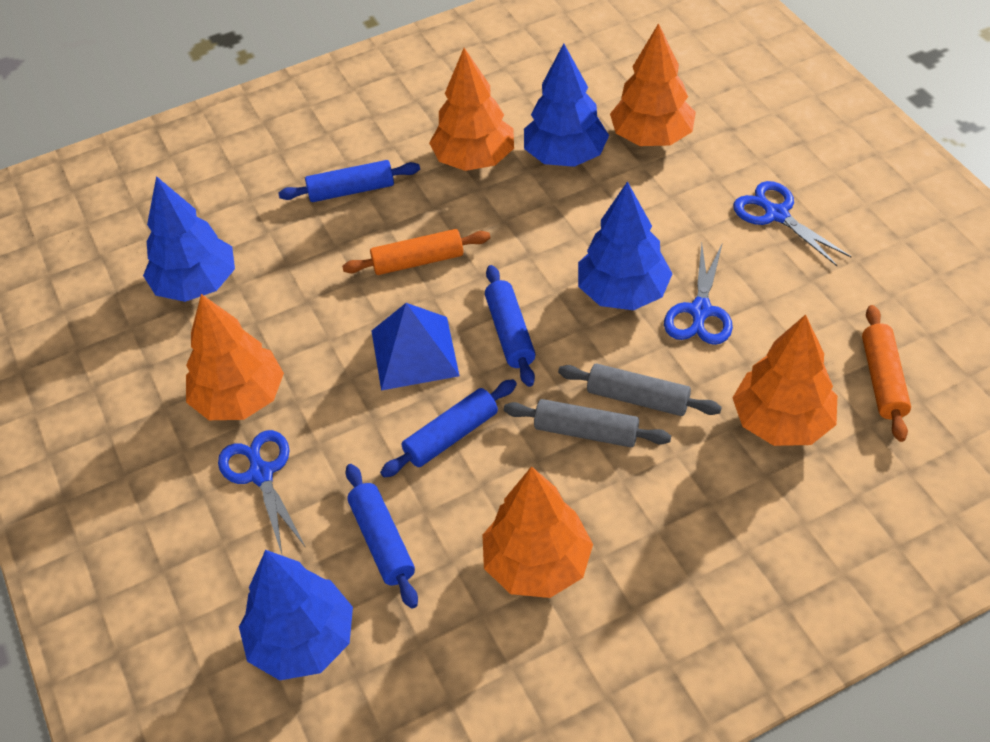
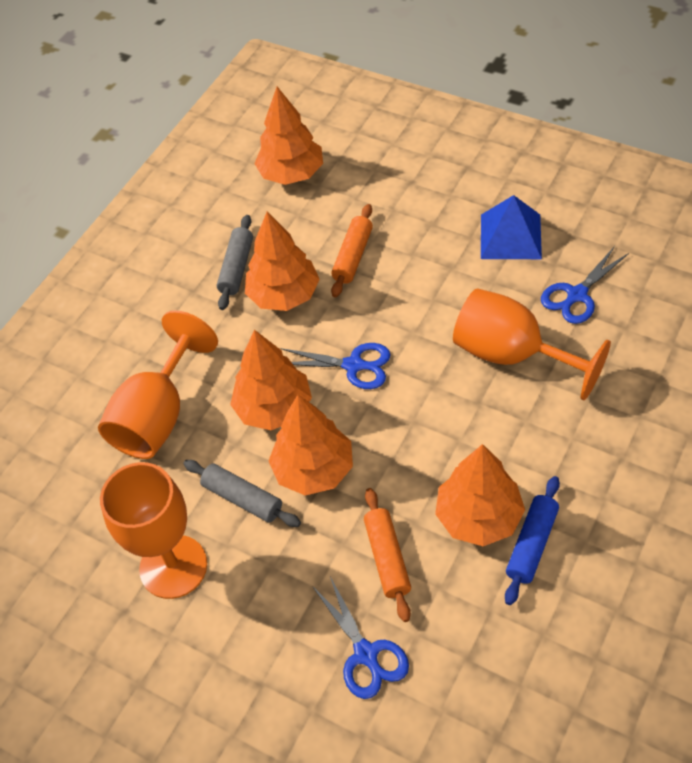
blue rolling pin: [278,160,420,202] [346,464,418,609] [380,379,517,478] [485,265,536,387] = 4 -> [505,476,560,605] = 1
blue tree: [143,176,235,302] [239,550,353,680] [524,43,609,167] [578,181,673,310] = 4 -> none = 0
orange goblet: none = 0 -> [98,310,218,459] [100,462,207,599] [453,288,611,400] = 3

